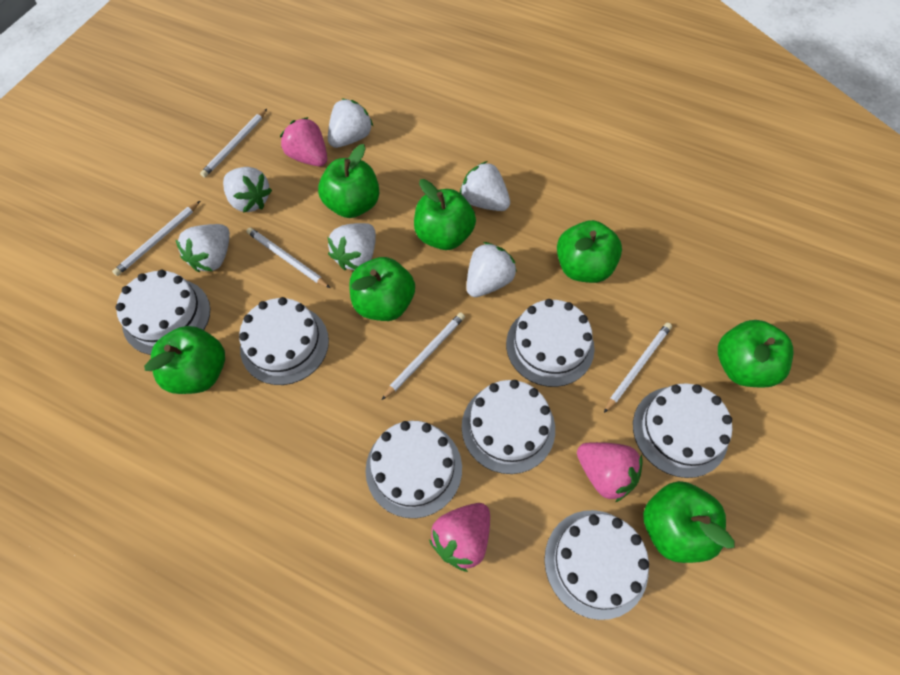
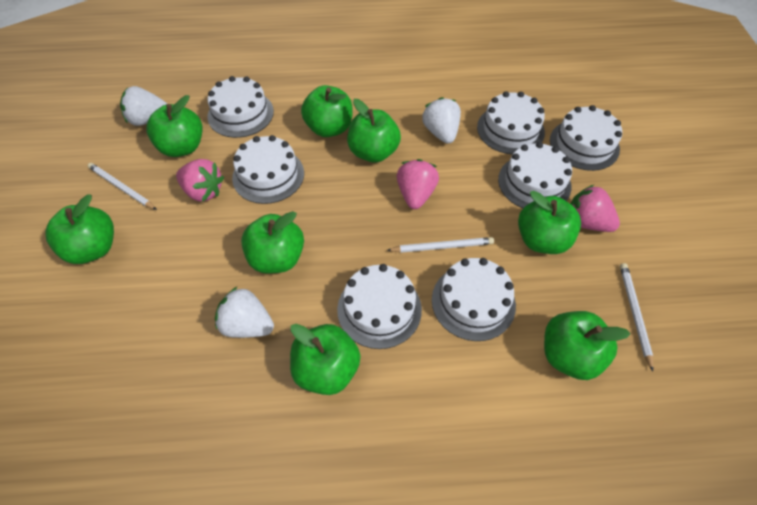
green apple: [144,326,225,394] [318,144,379,218] [349,257,415,321] [414,179,476,250] [557,220,622,283] [643,481,735,563] [718,320,793,388] = 7 -> [46,195,114,264] [146,95,203,157] [241,211,304,274] [290,324,361,395] [301,85,353,137] [347,99,401,163] [518,191,581,254] [544,311,630,380] = 8
white pencil: [112,201,200,276] [200,109,267,178] [247,228,330,288] [382,312,465,400] [604,323,672,413] = 5 -> [88,163,157,210] [387,237,494,253] [620,263,653,372] = 3
white strawberry: [176,224,230,272] [223,167,272,213] [328,98,374,148] [328,223,376,270] [460,161,510,211] [466,242,517,297] = 6 -> [120,86,167,126] [215,286,274,338] [422,97,461,144] = 3

